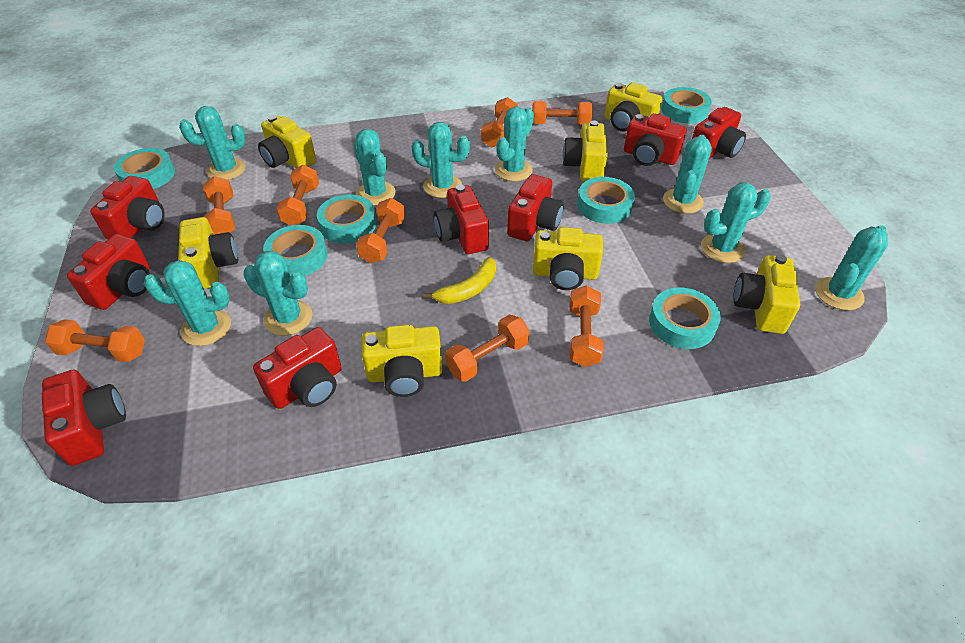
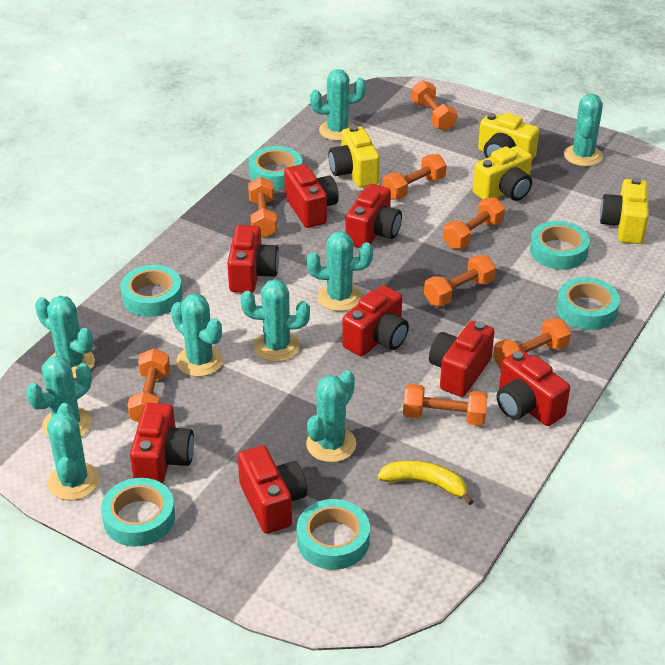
yellow camera: [178,217,238,289] [258,115,316,168] [362,324,442,397] [533,227,603,290] [563,121,608,182] [604,82,662,131] [733,254,800,334] = 7 -> [328,125,380,188] [473,146,532,201] [478,113,539,160] [600,177,649,244] = 4

